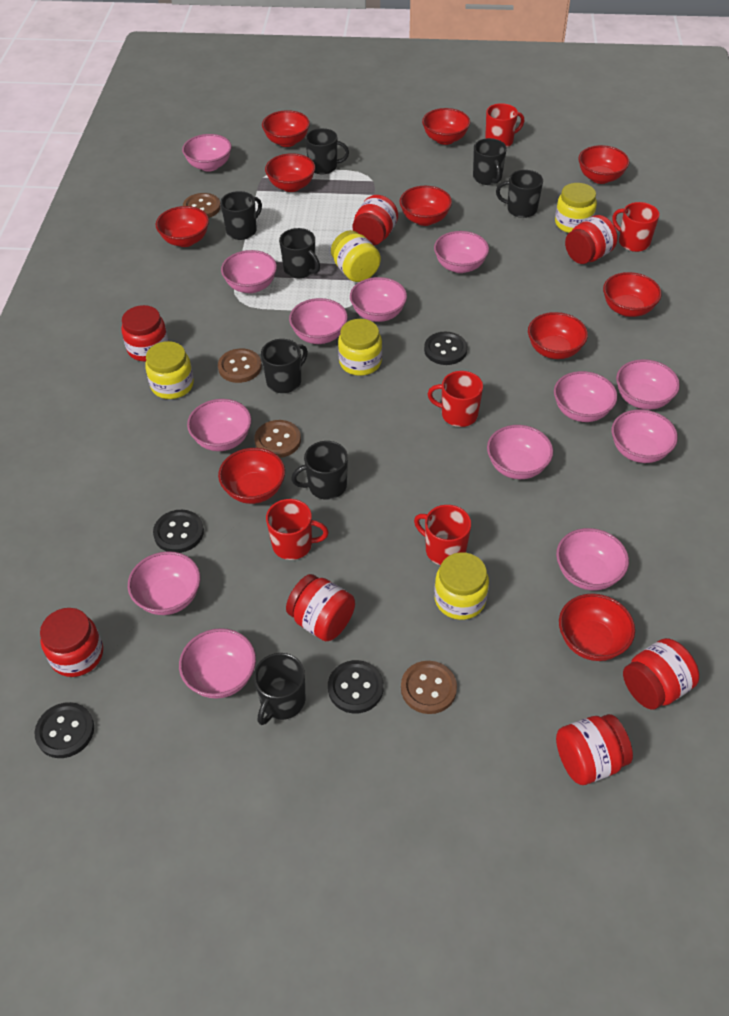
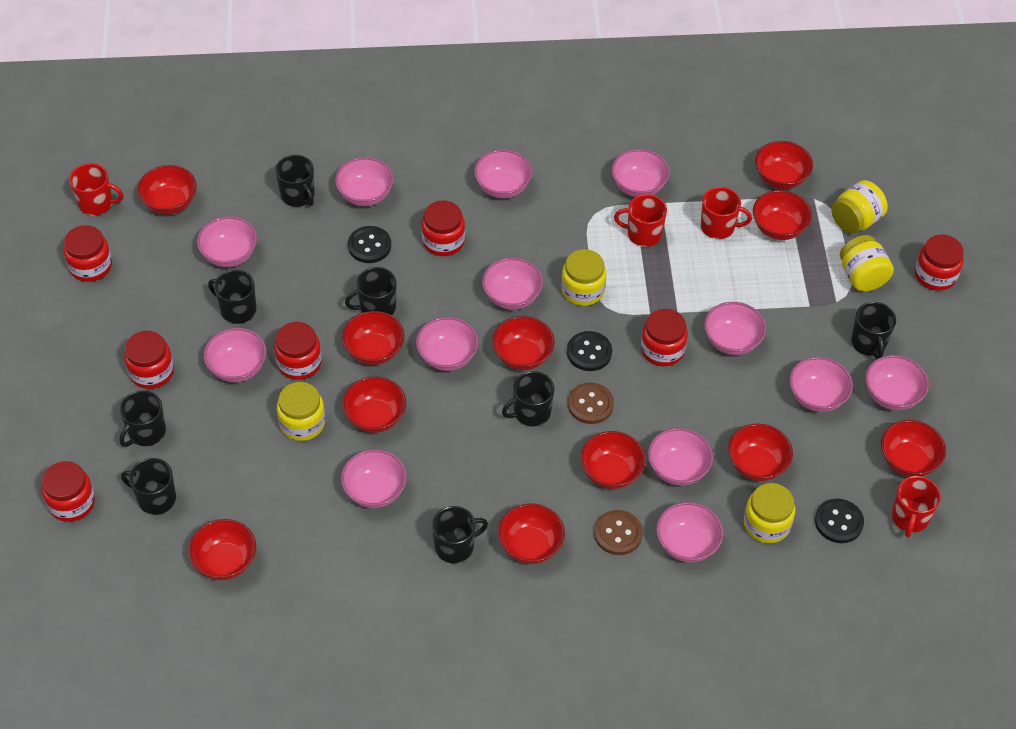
black button: [35,702,94,758] [153,510,204,553] [328,660,384,714] [424,332,467,365] = 4 -> [348,226,391,263] [567,331,612,371] [815,499,864,543] = 3
brown button: [183,193,221,218] [218,349,262,383] [254,420,301,458] [401,661,457,714] = 4 -> [568,382,614,424] [594,510,643,555] = 2
red bowl: [156,206,209,247] [218,448,285,504] [262,110,310,147] [265,153,315,192] [400,186,452,226] [422,108,470,145] [528,312,588,359] [559,593,635,661] [578,145,630,184] [603,272,662,317] = 10 -> [137,165,197,215] [188,519,256,580] [342,311,405,365] [342,376,406,433] [492,316,555,370] [498,503,565,564] [581,431,646,489] [728,423,793,481] [753,190,812,240] [755,141,813,189] [881,420,946,477] = 11
red mug: [266,499,329,560] [414,505,471,565] [428,371,483,427] [485,103,524,147] [612,202,659,252] = 5 -> [69,163,123,216] [614,194,667,247] [701,187,752,239] [892,476,941,537] = 4

